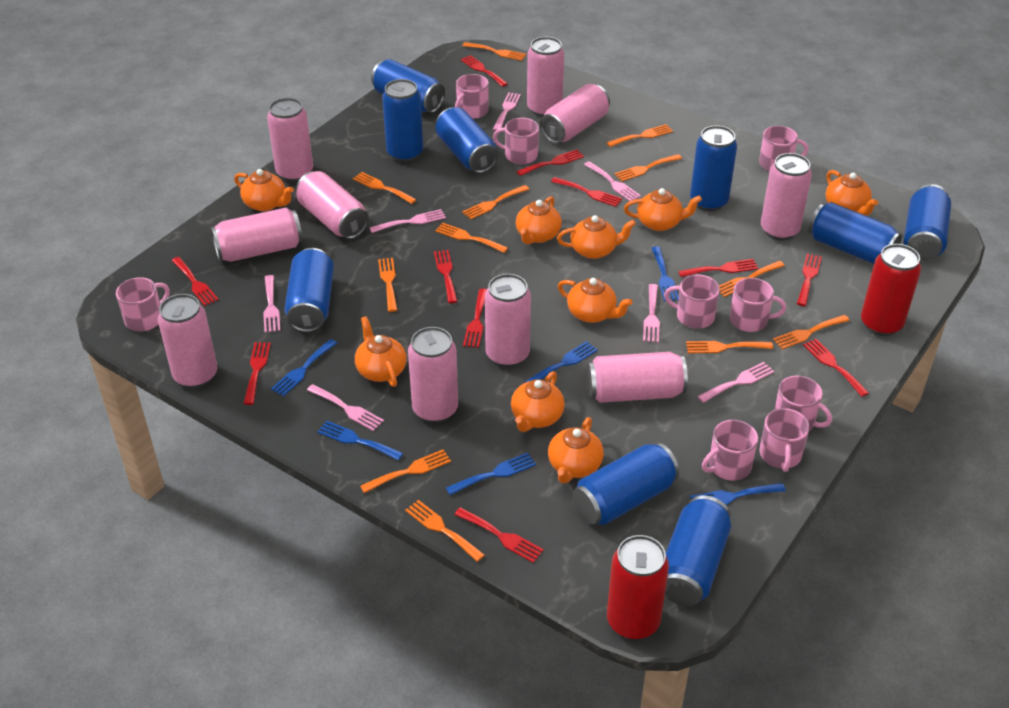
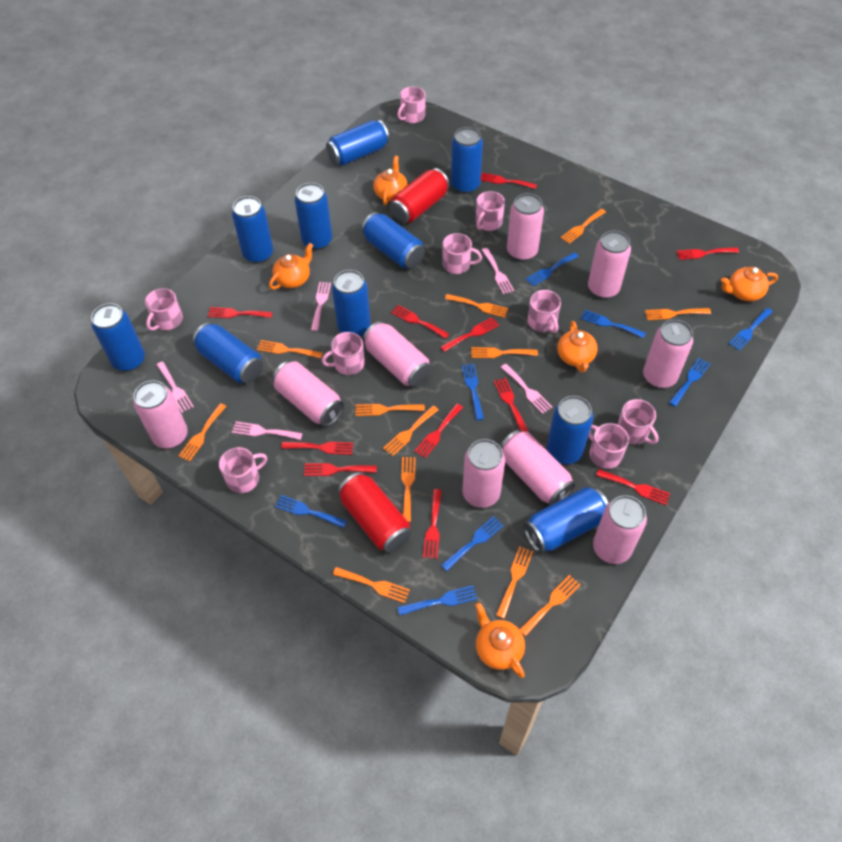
blue can: [284,248,334,332] [371,59,445,113] [382,79,423,162] [436,107,498,173] [573,442,679,525] [665,495,731,606] [690,126,737,211] [809,202,902,264] [904,184,951,260] = 9 -> [91,303,145,372] [192,322,263,383] [232,196,273,264] [295,183,333,250] [326,120,389,166] [332,270,371,337] [361,212,425,268] [451,127,483,194] [524,487,608,553] [546,396,593,464] = 10
blue fork: [271,339,337,397] [317,421,403,460] [446,453,536,495] [525,341,598,383] [652,246,679,301] [690,483,786,505] = 6 -> [275,495,347,528] [397,585,477,615] [441,516,504,571] [462,364,484,420] [526,252,579,286] [581,310,646,338] [669,358,710,407] [729,308,773,351] = 8
orange teapot: [234,169,294,211] [355,316,407,387] [511,371,565,432] [516,196,562,244] [548,417,604,484] [557,215,636,259] [558,278,632,323] [624,188,702,231] [826,170,878,216] = 9 -> [269,243,313,290] [373,156,408,205] [475,603,525,678] [557,321,598,373] [721,267,778,301] = 5
pink can: [158,294,217,389] [211,208,303,262] [267,98,313,182] [296,171,369,239] [408,327,458,423] [485,274,531,367] [527,37,564,117] [540,84,610,143] [587,352,688,403] [761,153,812,241] = 10 -> [133,380,188,449] [272,361,344,427] [363,321,431,387] [462,439,505,508] [500,430,575,505] [507,193,544,261] [588,231,631,299] [593,495,647,564] [643,320,693,389] = 9
pink fork: [263,275,280,333] [307,384,384,431] [370,209,446,233] [493,92,521,131] [584,161,641,201] [643,284,660,343] [698,362,775,403] = 7 -> [157,361,194,413] [232,422,303,440] [311,282,331,331] [482,248,514,294] [500,364,552,414] = 5

